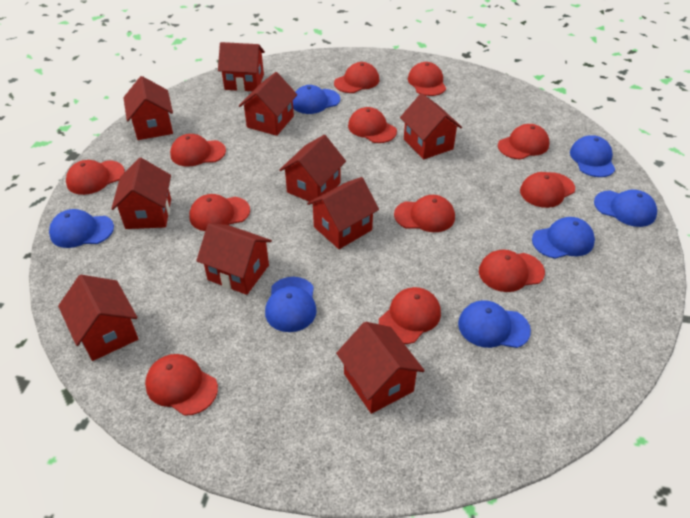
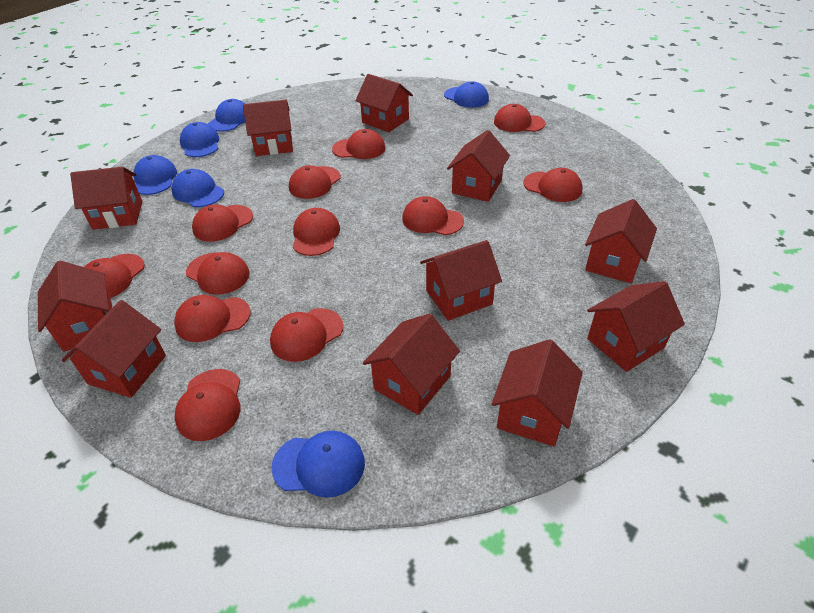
blue cap: [49,209,114,248] [265,277,317,332] [293,85,340,114] [458,301,531,348] [532,217,595,259] [570,135,615,177] [594,190,657,227] = 7 -> [133,155,177,195] [171,169,224,207] [180,122,219,157] [208,99,245,132] [271,431,365,498] [444,81,489,108] = 6
red house: [58,275,138,361] [111,158,171,229] [123,76,173,140] [196,223,272,295] [218,42,265,91] [239,72,297,136] [279,135,346,202] [307,177,379,249] [336,322,425,414] [400,93,462,159] = 10 -> [38,261,112,352] [62,300,166,398] [70,167,143,230] [243,100,293,156] [355,74,413,132] [363,314,460,415] [420,240,502,321] [447,130,510,202] [492,339,583,446] [585,199,657,283] [587,281,685,372] = 11

